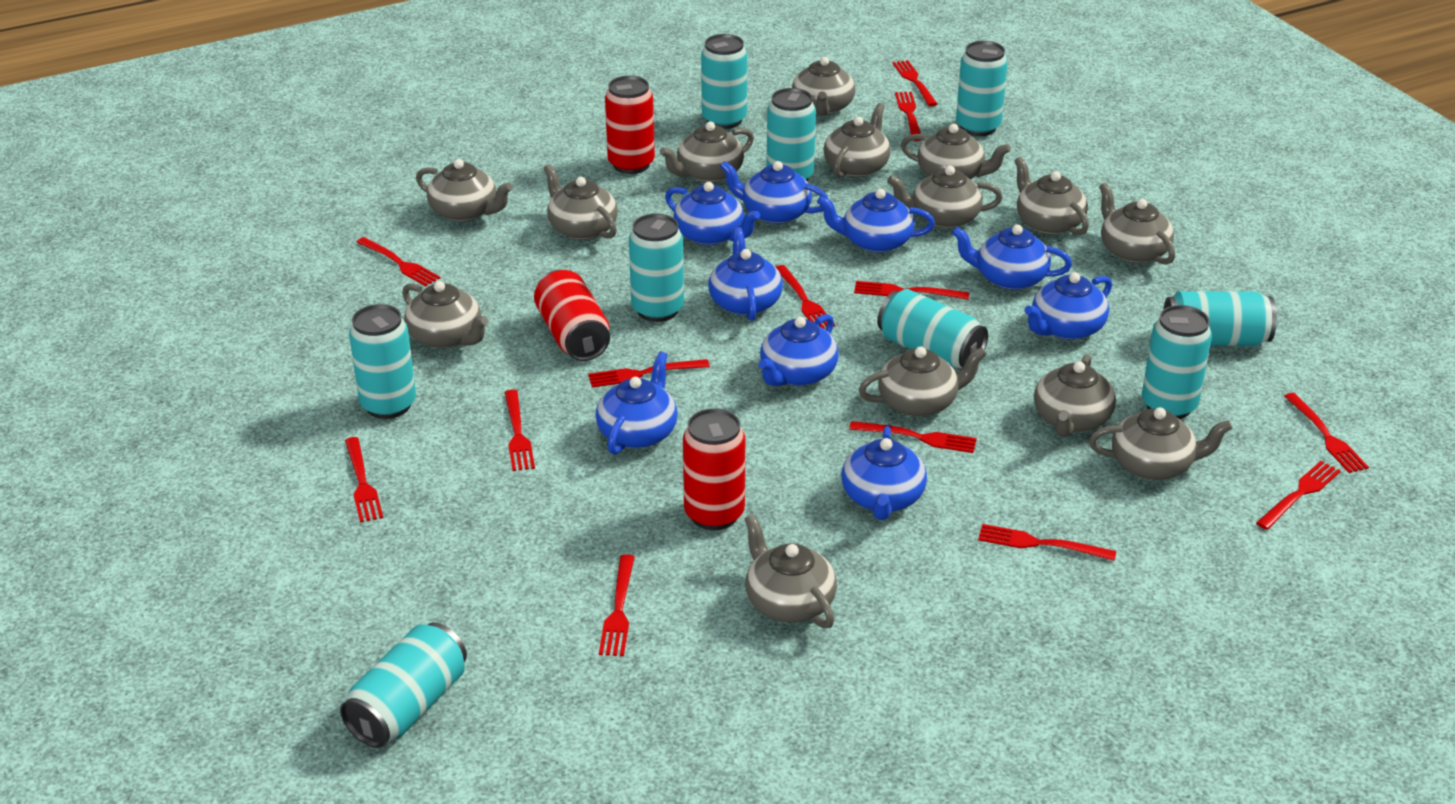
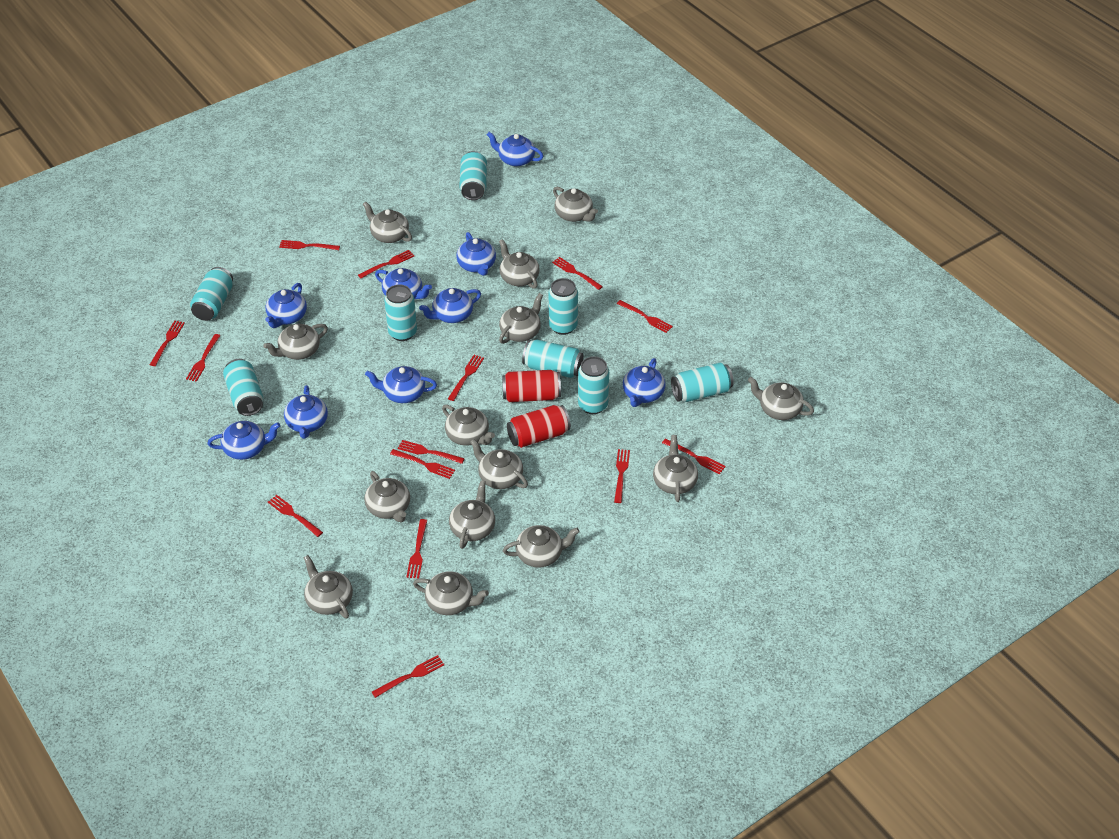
red can: [534,270,610,361] [605,76,655,174] [683,408,745,530] = 3 -> [502,370,561,402] [507,405,571,448] = 2
red fork: [345,437,383,523] [356,237,440,286] [504,390,535,471] [588,359,710,387] [599,554,635,656] [776,265,835,329] [849,421,977,453] [854,281,969,300] [893,60,937,106] [895,92,921,141] [978,524,1116,561] [1256,461,1341,530] [1284,393,1369,473] = 13 -> [150,321,185,366] [186,334,221,382] [268,495,323,537] [279,240,340,250] [358,250,414,278] [372,655,444,698] [390,449,455,479] [398,440,465,464] [406,519,427,579] [448,355,484,401] [552,257,603,290] [614,449,630,503] [617,300,673,333] [662,438,726,474] = 14
turquoise can: [340,622,467,748] [349,304,416,419] [629,213,684,322] [701,34,748,129] [767,88,816,181] [877,289,988,368] [956,41,1008,136] [1142,305,1212,419] [1163,291,1277,346] = 9 -> [190,267,233,321] [223,359,263,416] [384,285,417,341] [459,151,487,200] [522,340,583,378] [548,278,578,335] [578,356,609,414] [671,363,734,402] = 8

